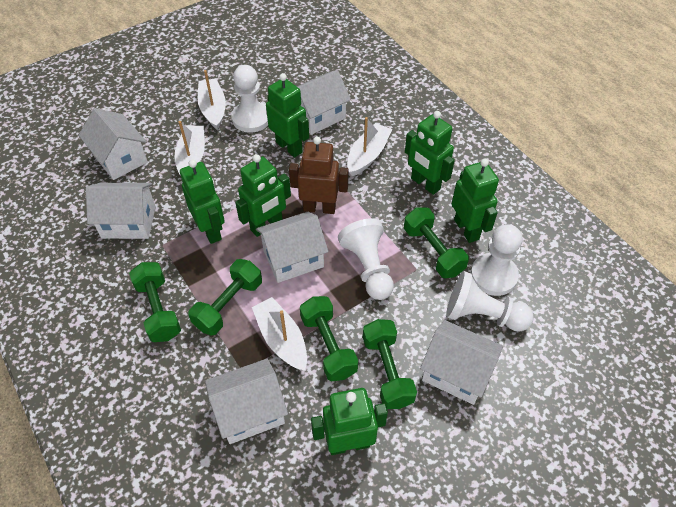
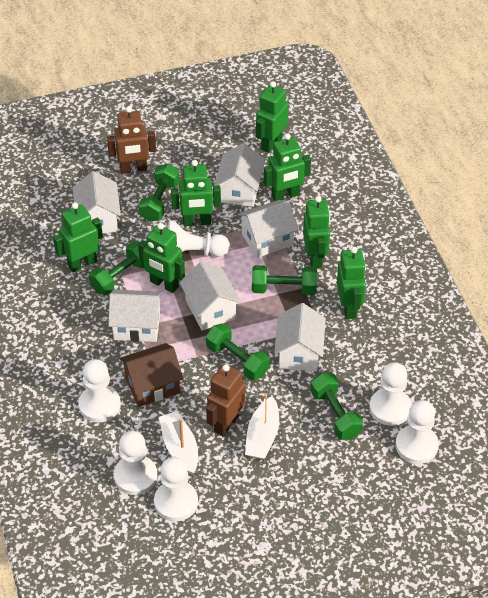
brown house: none = 0 -> [119,343,183,407] = 1
brown robot: [289,136,348,214] = 1 -> [107,106,156,173] [206,364,246,436] = 2
green robot: [180,160,225,244] [235,154,291,237] [266,73,309,158] [311,388,388,455] [405,111,455,195] [452,159,499,243] = 6 -> [53,202,103,272] [138,223,185,293] [171,160,221,226] [256,81,289,153] [264,133,311,201] [303,196,330,268] [337,247,366,319] = 7
white boat: [175,121,205,176] [198,70,226,130] [252,297,307,371] [347,117,392,177] = 4 -> [159,411,198,475] [245,394,279,459] = 2
white pawn: [231,65,268,133] [338,218,394,300] [446,271,534,331] [471,224,523,296] = 4 -> [78,359,121,422] [114,431,157,495] [154,457,198,521] [167,220,230,257] [369,362,412,426] [395,400,439,464] = 6

